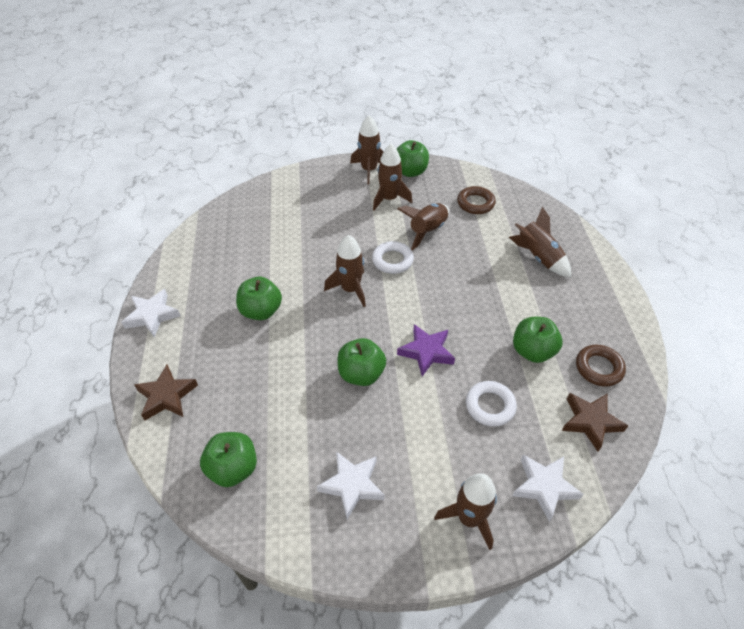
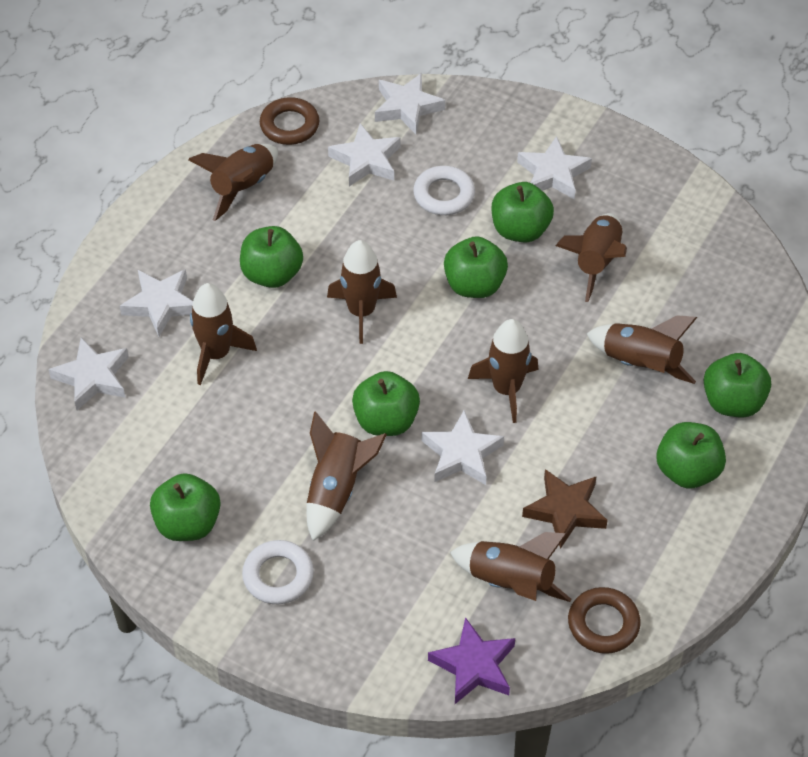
brown rocket: [324,235,366,307] [350,115,384,184] [373,144,412,210] [397,203,449,251] [434,473,497,550] [509,206,571,278] = 6 -> [188,144,278,221] [190,283,257,385] [307,412,387,541] [327,240,397,344] [450,532,571,602] [468,319,538,423] [556,213,627,302] [586,315,697,384] = 8
brown star: [134,364,198,421] [562,393,628,452] = 2 -> [522,469,608,549] = 1
green apple: [200,432,257,487] [236,277,282,320] [338,338,386,386] [397,140,429,177] [513,317,562,363] = 5 -> [150,473,221,541] [240,226,303,288] [352,371,420,436] [444,236,508,298] [492,182,554,242] [656,422,726,488] [704,353,771,417] = 7
white star: [122,289,180,337] [317,452,384,519] [512,454,584,522] = 3 -> [48,337,129,410] [120,269,193,337] [328,123,401,186] [375,73,445,134] [421,410,504,485] [517,136,592,199] = 6

